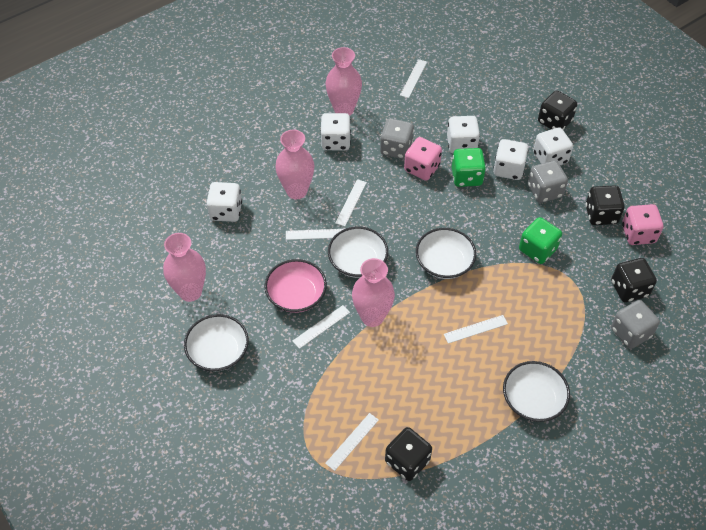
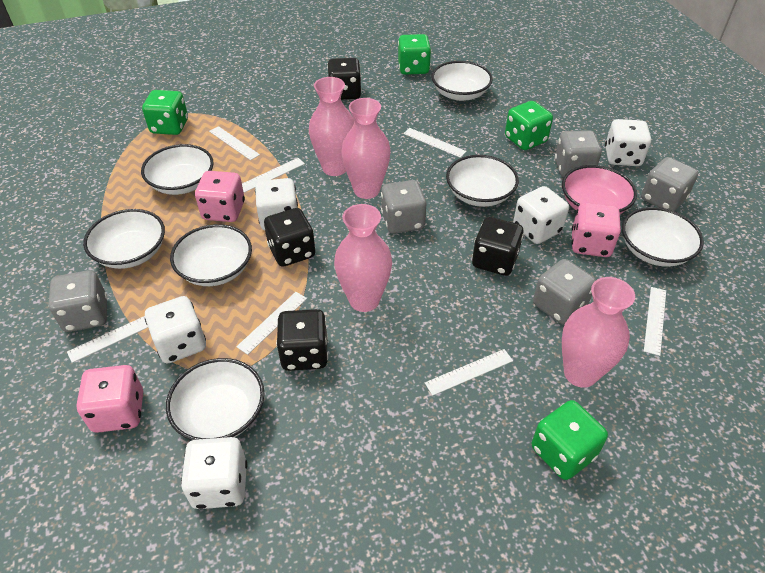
green dice: [452,148,486,187] [519,217,562,264] = 2 -> [142,90,188,135] [398,34,431,75] [505,101,553,150] [532,400,608,480] = 4
grey dice: [380,118,414,159] [528,160,568,203] [611,300,660,349] = 3 -> [48,270,108,332] [381,180,426,234] [533,259,596,324] [555,130,602,177] [641,157,698,211] = 5
pink dice: [404,137,442,181] [622,204,663,245] = 2 -> [76,365,143,433] [195,171,245,222] [572,202,621,257] = 3
white bowl: [184,314,249,371] [328,227,388,278] [416,228,476,279] [503,361,570,422] = 4 -> [83,209,165,269] [141,144,214,195] [166,358,264,440] [170,224,252,286] [432,61,493,101] [446,155,519,207] [622,207,704,267] = 7
white ruler: [286,229,343,240] [293,305,350,349] [325,413,379,471] [335,179,367,226] [400,59,427,98] [444,315,508,344] = 6 -> [67,316,148,363] [209,126,260,160] [236,292,307,355] [242,158,305,193] [403,128,467,158] [425,349,513,396] [644,287,666,356] = 7

